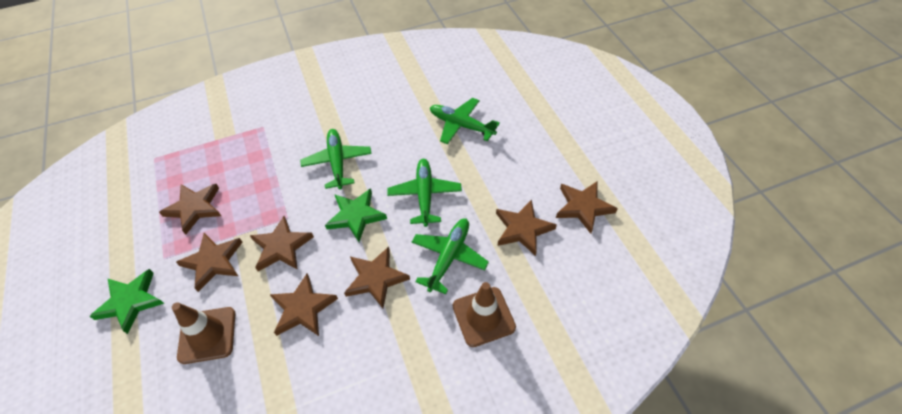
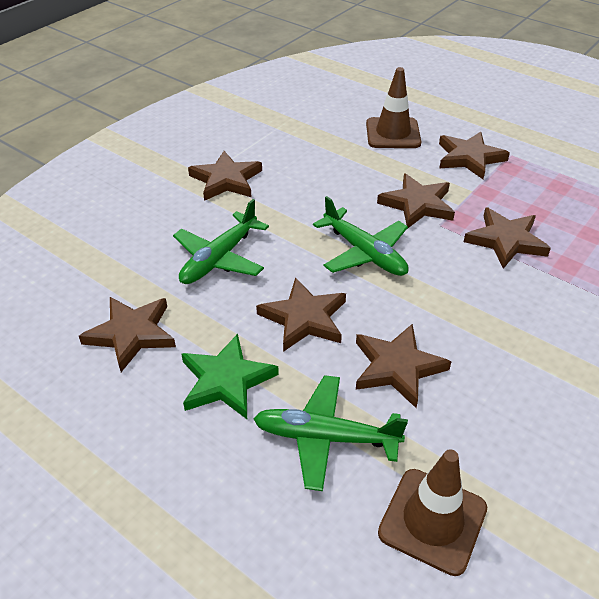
green plane: [300,129,372,190] [387,159,462,227] [412,218,489,294] [430,98,500,144] = 4 -> [173,199,269,284] [253,375,408,491] [313,196,409,276] = 3
green star: [89,269,164,334] [325,188,387,242] = 2 -> [182,334,279,419] = 1

